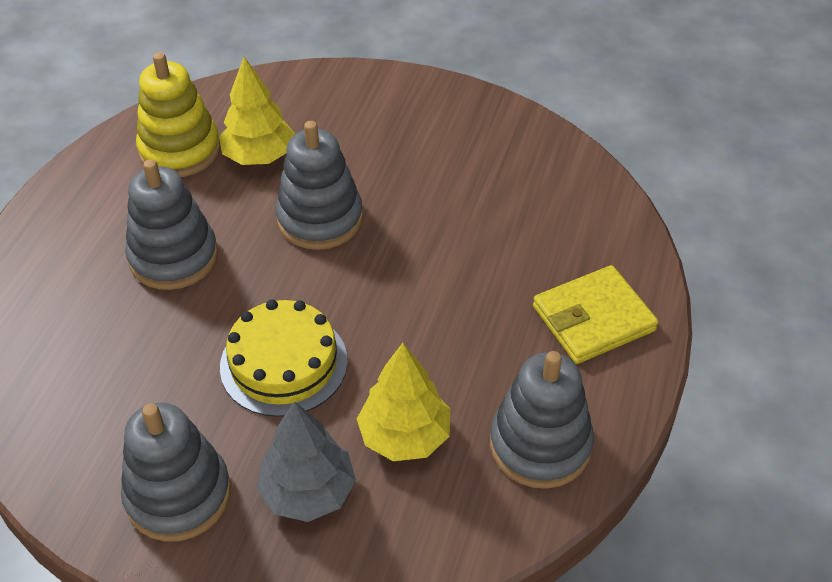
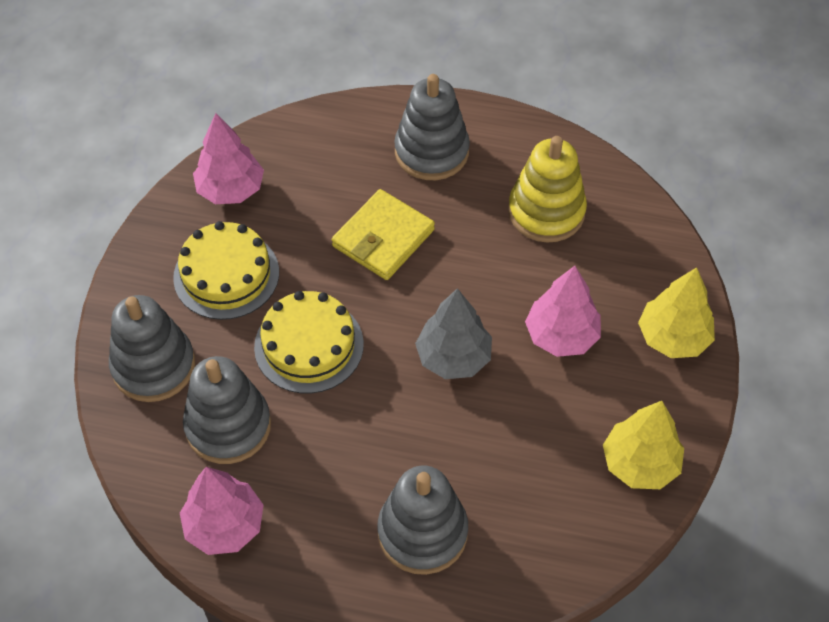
pink tree: none = 0 -> [180,467,264,555] [193,113,264,204] [525,266,601,357] = 3
yellow cake: [220,299,348,417] = 1 -> [173,221,279,320] [254,291,364,394] = 2

